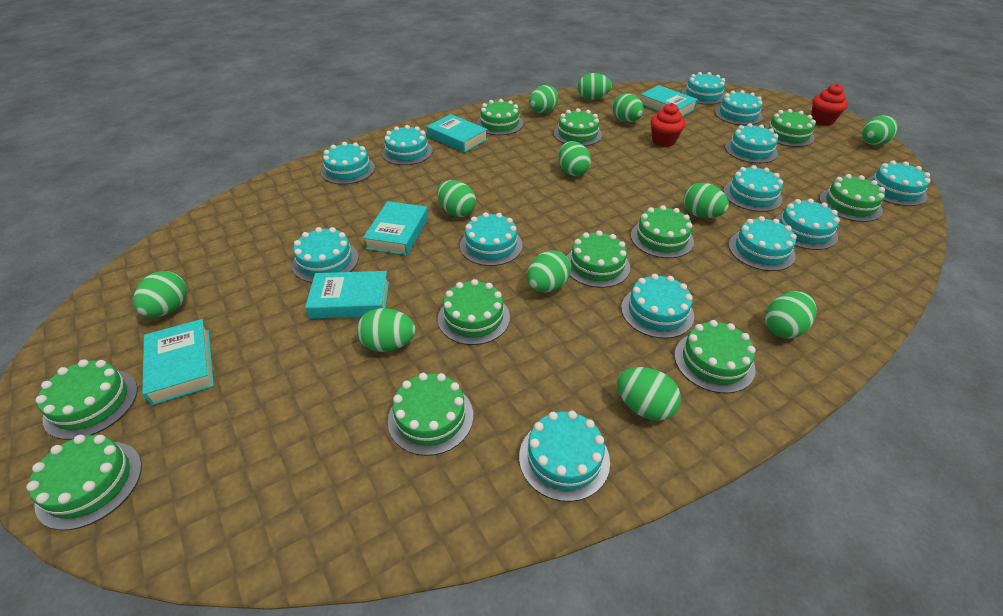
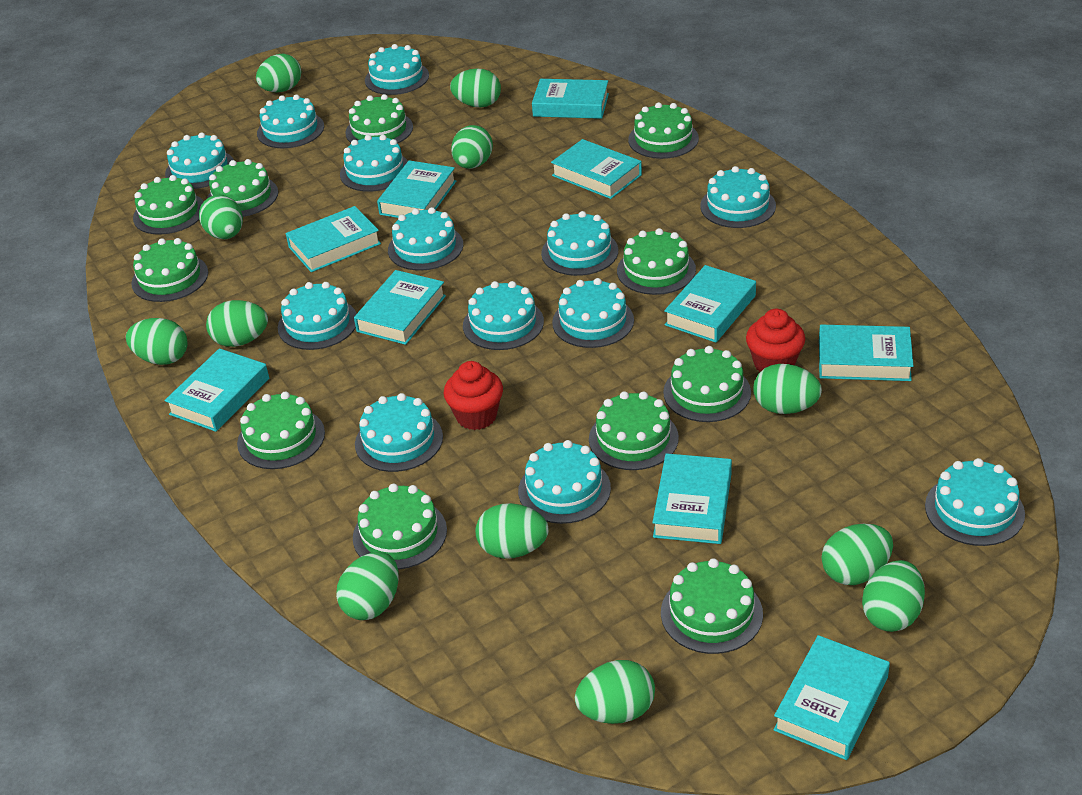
turquoise book: [142,319,214,406] [305,271,389,319] [363,201,428,256] [427,114,488,153] [640,85,698,117] = 5 -> [165,348,269,432] [286,206,381,272] [354,270,446,345] [377,160,456,218] [532,79,609,119] [551,139,642,199] [652,453,732,544] [664,265,756,343] [773,635,890,760] [819,325,913,381] = 10

